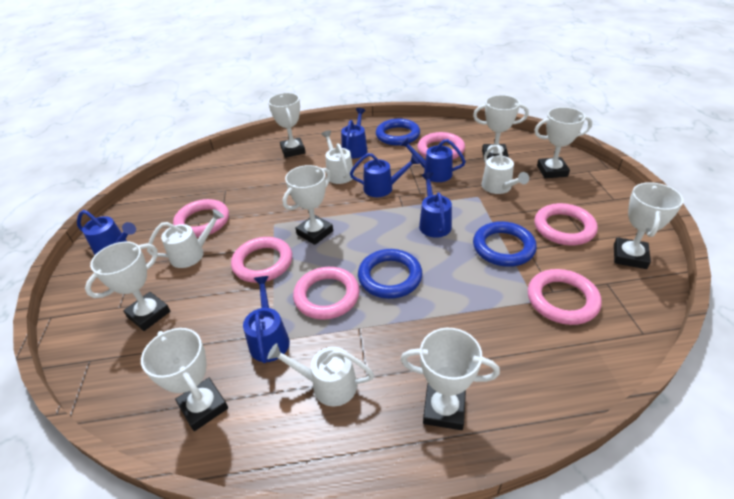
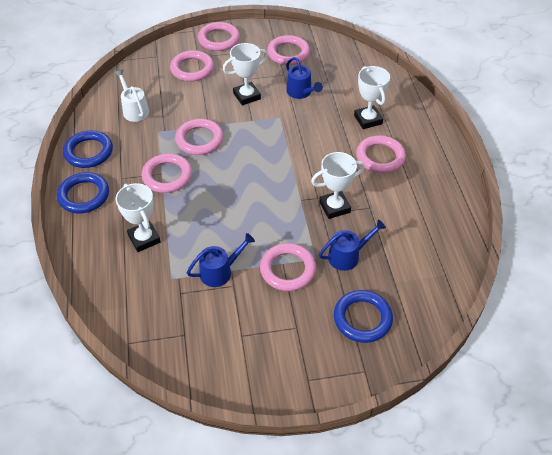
blue watering can: [77,210,136,255] [243,276,290,363] [341,108,368,159] [350,153,419,197] [400,137,466,182] [419,172,452,238] = 6 -> [187,233,255,287] [286,57,323,99] [319,219,386,271] = 3
pink ring: [173,199,229,237] [231,237,292,283] [293,267,360,320] [417,132,465,159] [528,269,602,325] [534,203,598,245] = 6 -> [142,154,192,193] [170,50,214,82] [175,119,223,155] [198,22,240,51] [260,243,316,291] [267,35,310,65] [356,135,406,173] = 7
white trophy: [85,242,171,331] [141,328,228,431] [268,93,306,158] [283,165,333,245] [400,328,500,430] [473,95,529,162] [534,107,592,178] [614,182,684,269] = 8 -> [116,183,161,252] [223,43,268,105] [311,152,365,219] [354,66,390,129] = 4
white watering can: [147,209,224,268] [267,343,374,406] [321,130,354,184] [481,145,529,194] = 4 -> [115,69,149,122] = 1

